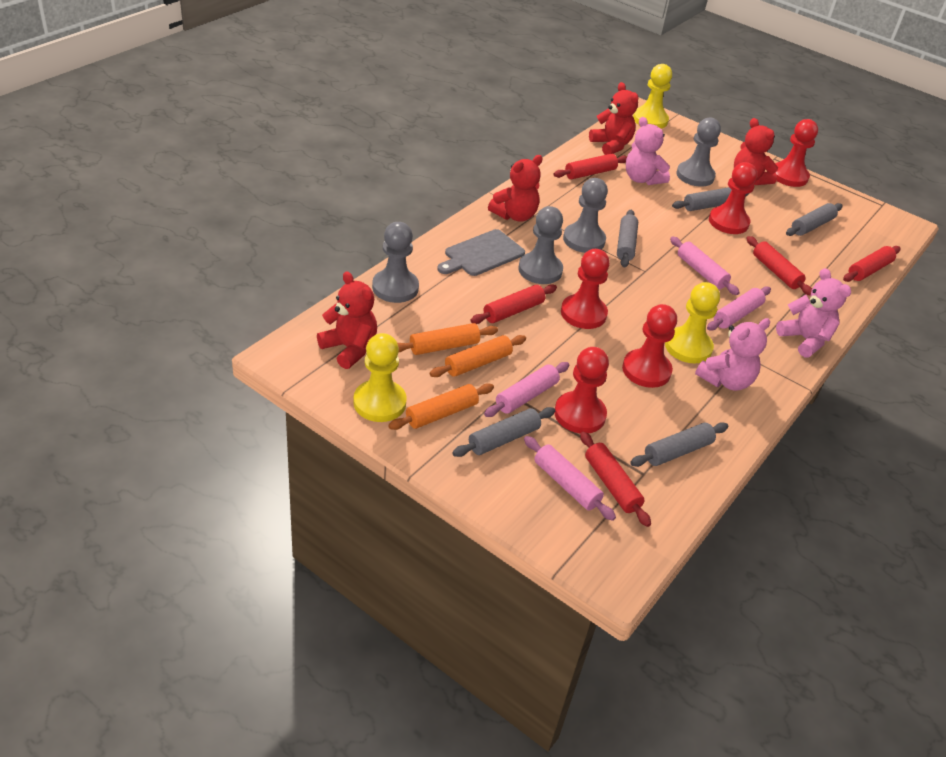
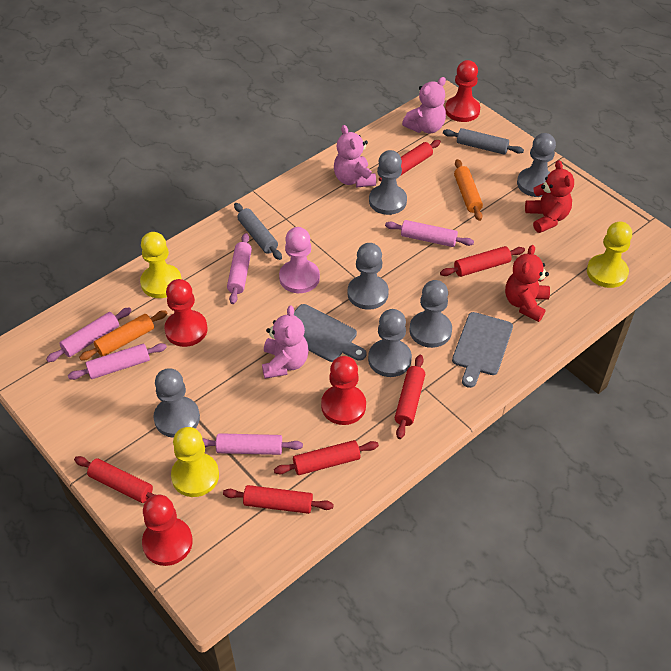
grey cutting board: [437,229,525,276] = 1 -> [294,304,366,362] [452,312,513,388] = 2
grey pawn: [372,222,419,303] [518,206,563,284] [563,178,608,253] [676,117,721,187] = 4 -> [153,368,200,438] [347,243,389,310] [368,309,412,377] [369,150,407,215] [409,280,452,348] [517,133,556,197] = 6
grey rolling pin: [452,407,555,457] [617,210,638,267] [630,422,728,467] [672,187,750,211] [786,203,843,236] = 5 -> [234,203,282,260] [443,128,524,155] = 2
orange rolling pin: [388,383,494,430] [397,323,498,355] [430,335,526,377] = 3 -> [79,310,167,361] [454,159,483,221] = 2
pink pawn: none = 0 -> [279,227,320,293] = 1
pink rolling pin: [484,362,569,417] [524,436,616,521] [670,237,740,295] [707,286,771,331] = 4 -> [46,307,132,362] [68,343,167,380] [202,433,303,455] [227,233,252,304] [385,220,474,247] = 5
red pawn: [554,347,609,433] [561,249,610,329] [622,304,677,388] [709,162,757,234] [775,119,818,187] = 5 -> [142,495,193,566] [164,279,208,347] [321,356,366,425] [445,60,480,122] = 4
red rolling pin: [470,284,557,324] [554,154,627,179] [580,431,651,527] [746,236,812,296] [843,246,901,282] = 5 -> [74,456,155,503] [223,485,334,514] [274,440,379,475] [379,140,441,181] [395,355,425,439] [440,246,525,277] = 6
red teddy bear: [317,271,377,369] [488,155,543,222] [589,82,639,155] [734,118,778,185] = 4 -> [505,245,550,322] [525,160,574,233] = 2

